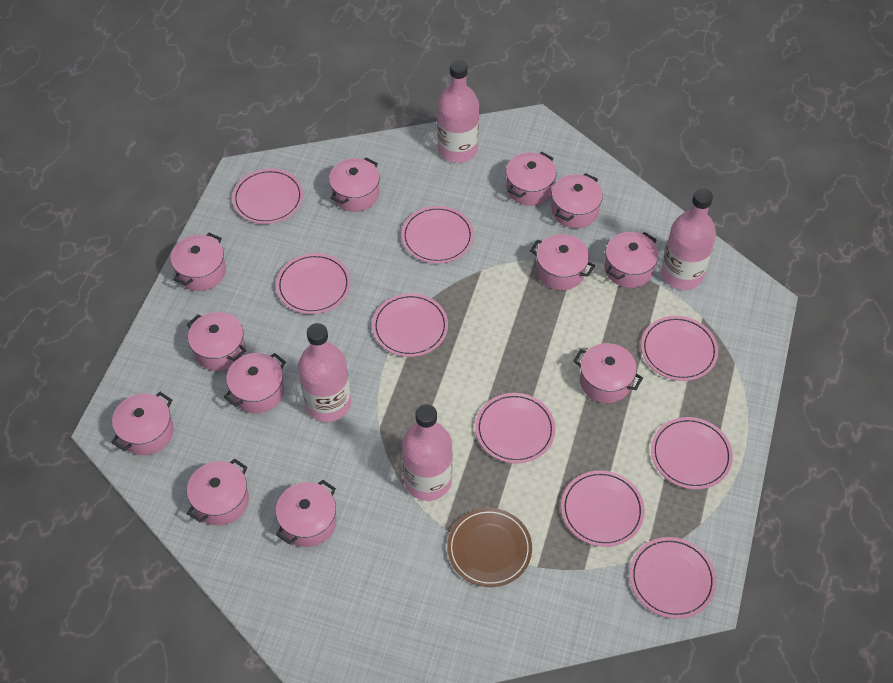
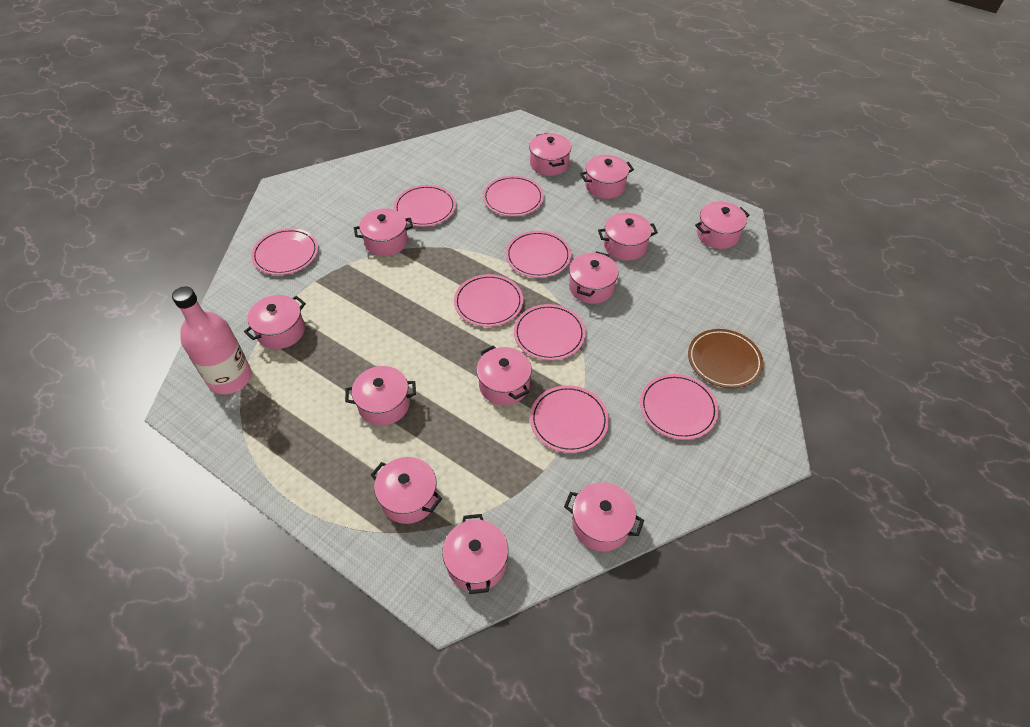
pink bottle: [298,323,351,422] [402,404,453,501] [437,60,479,163] [661,188,716,290] = 4 -> [172,286,252,395] = 1
pink plate: [232,169,303,224] [276,253,351,314] [372,293,448,357] [402,206,474,264] [475,393,555,463] [561,470,645,547] [630,537,716,619] [641,316,718,381] [651,417,733,489] = 9 -> [251,228,318,275] [394,185,456,227] [454,274,523,327] [483,176,544,216] [506,231,571,278] [514,304,586,360] [530,385,609,453] [640,374,719,440] = 8

